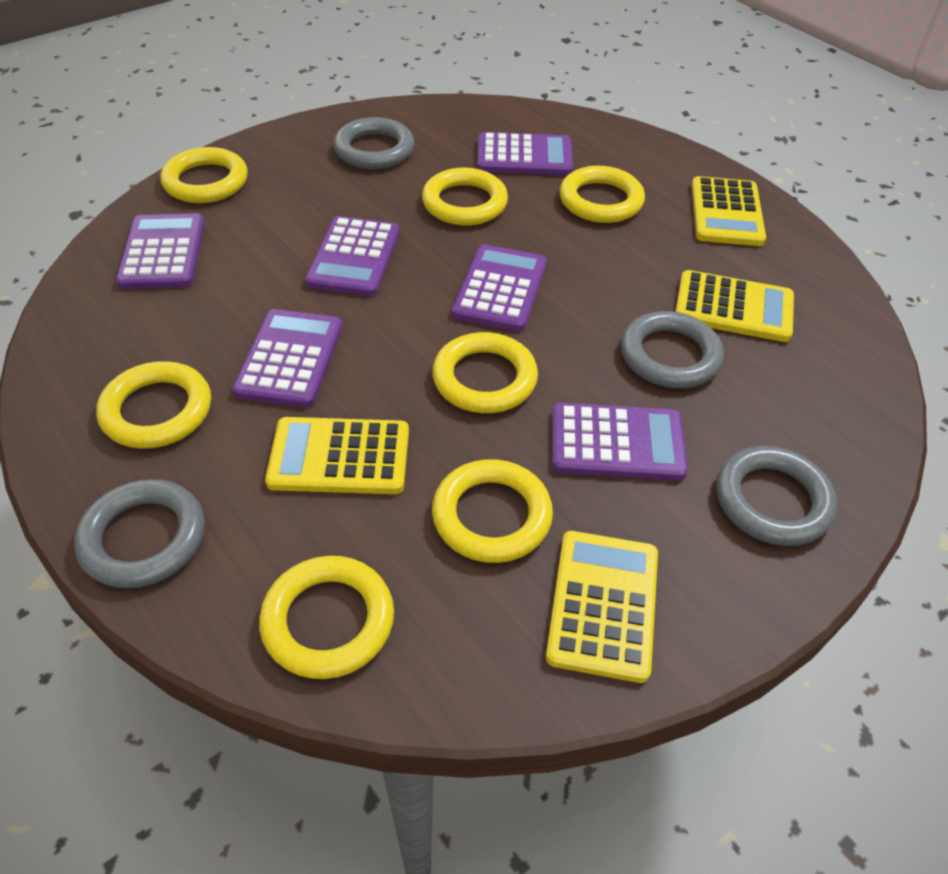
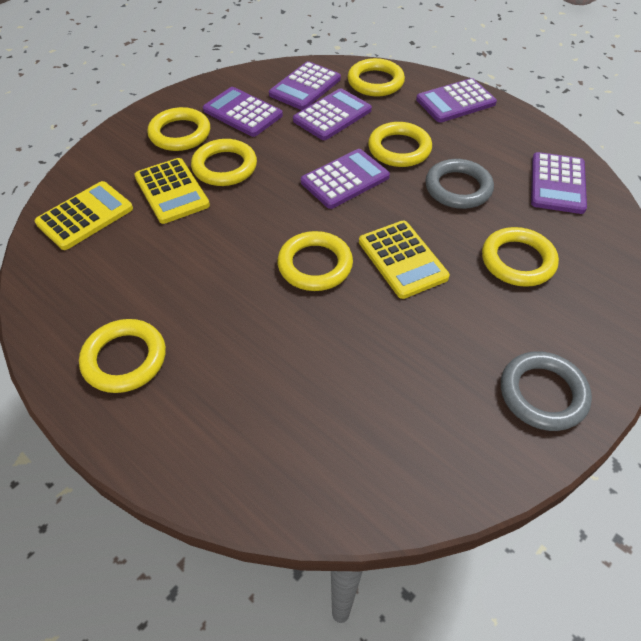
grey ring: [74,479,205,588] [334,117,414,169] [621,311,724,388] [716,446,837,546] = 4 -> [425,159,494,209] [501,351,592,431] = 2
yellow calculator: [265,417,409,494] [546,531,658,683] [675,270,794,342] [691,176,766,246] = 4 -> [35,181,133,250] [134,158,210,224] [359,221,450,299] = 3

